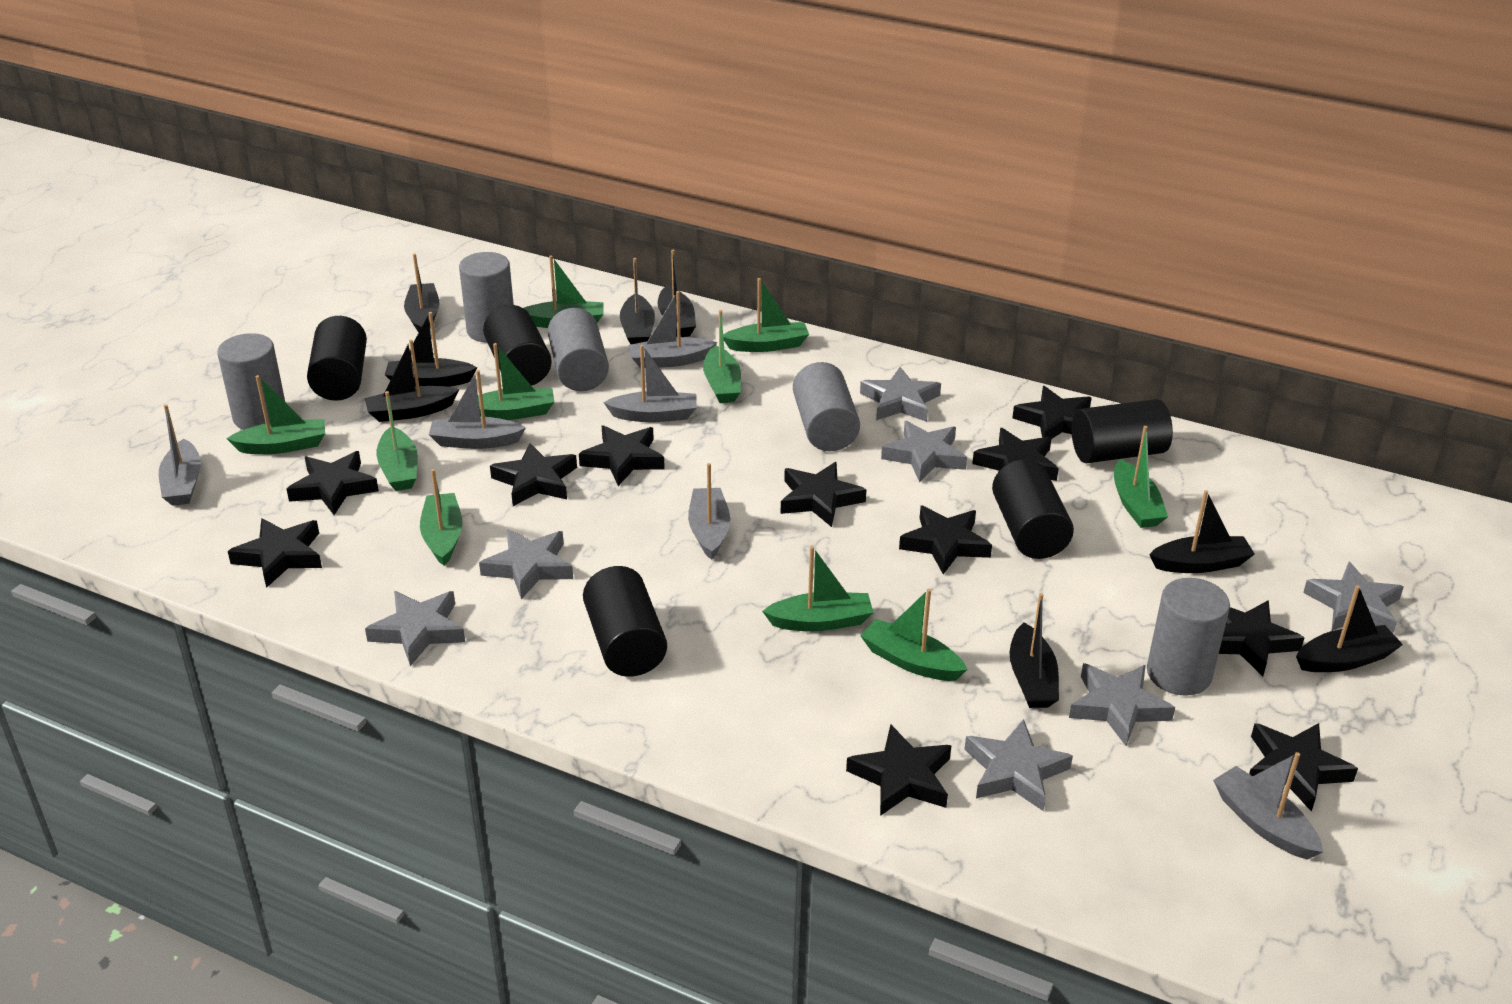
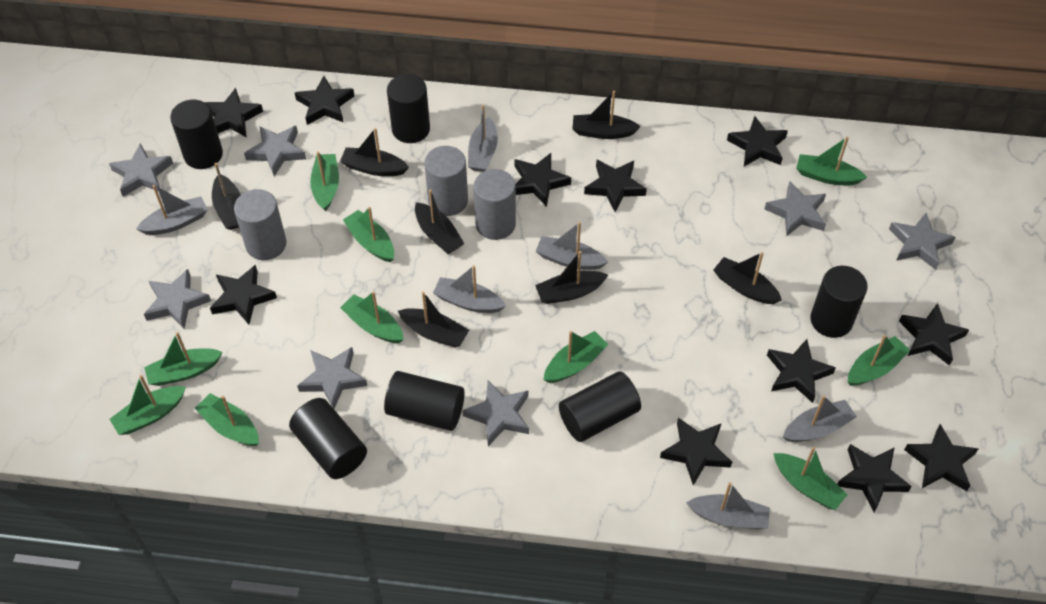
black boat: [365,339,459,422] [385,312,478,387] [404,253,439,333] [620,258,655,344] [658,250,696,337] [1010,593,1059,708] [1149,490,1255,573] [1296,585,1403,672] = 8 -> [212,163,241,230] [340,128,409,176] [398,292,469,347] [415,189,465,254] [535,251,608,304] [572,91,641,139] [713,252,782,304] = 7
black cylinder: [307,316,367,401] [483,305,552,386] [583,566,667,677] [992,459,1074,559] [1072,399,1173,463] = 5 -> [170,100,223,169] [289,398,367,479] [384,371,465,431] [387,74,430,143] [559,371,641,442] [810,266,868,338] = 6
grey cylinder: [217,333,285,430] [459,252,514,342] [548,308,609,391] [793,362,860,451] [1147,578,1230,696] = 5 -> [234,189,286,260] [424,146,468,216] [473,169,516,240] = 3

